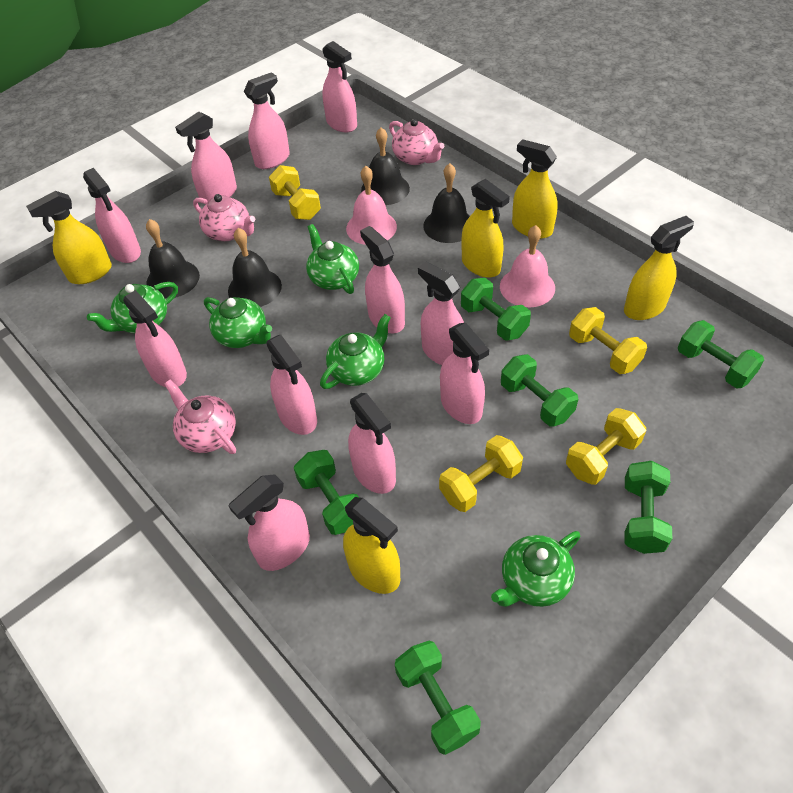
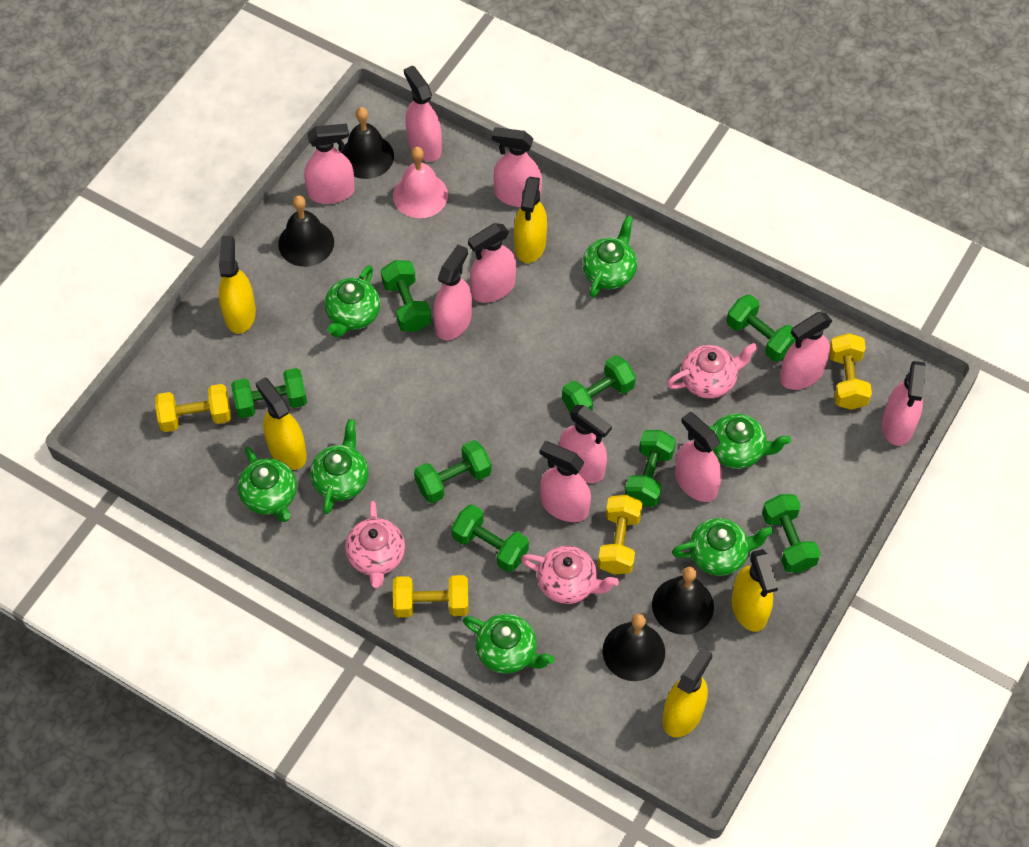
green dumbbell: [294,450,359,535] [395,641,481,755] [461,278,531,341] [501,354,578,427] [625,461,672,554] [678,320,764,388] = 6 -> [231,368,307,418] [381,260,432,332] [414,440,492,504] [451,504,529,572] [562,355,636,412] [625,430,676,506] [727,294,796,362] [762,494,821,573] = 8
green teapot: [87,282,178,333] [204,297,272,348] [306,224,359,294] [320,314,391,389] [491,531,581,607] = 5 -> [238,446,297,522] [310,419,369,514] [325,265,380,338] [463,614,554,674] [582,216,637,298] [672,518,773,576] [708,413,791,469] = 7
pink bell: [346,166,397,245] [500,225,555,307] = 2 -> [393,147,448,218] = 1
pink spray bottle: [83,168,141,263] [123,290,187,387] [175,111,237,203] [228,474,310,571] [244,72,290,169] [266,335,317,435] [322,41,357,133] [348,393,396,494] [360,226,405,334] [418,262,464,365] [440,323,489,424] = 11 -> [304,124,355,204] [404,65,442,162] [433,244,472,340] [468,223,516,303] [492,127,542,207] [539,441,591,522] [559,405,612,483] [675,412,722,502] [780,312,832,390] [882,361,926,446] = 10

